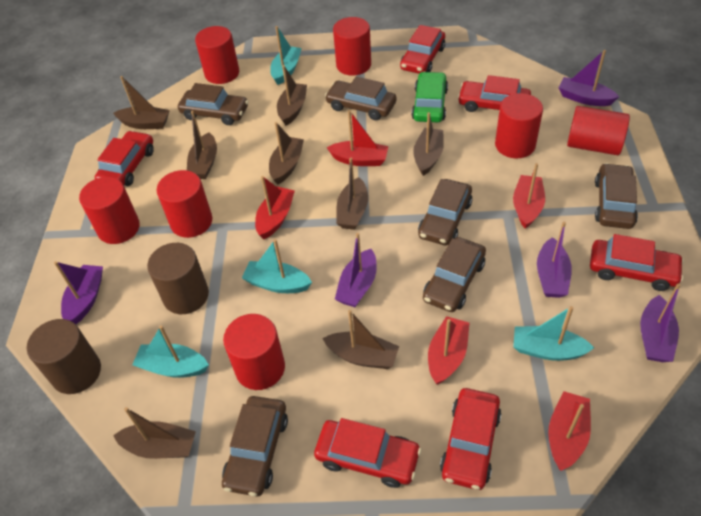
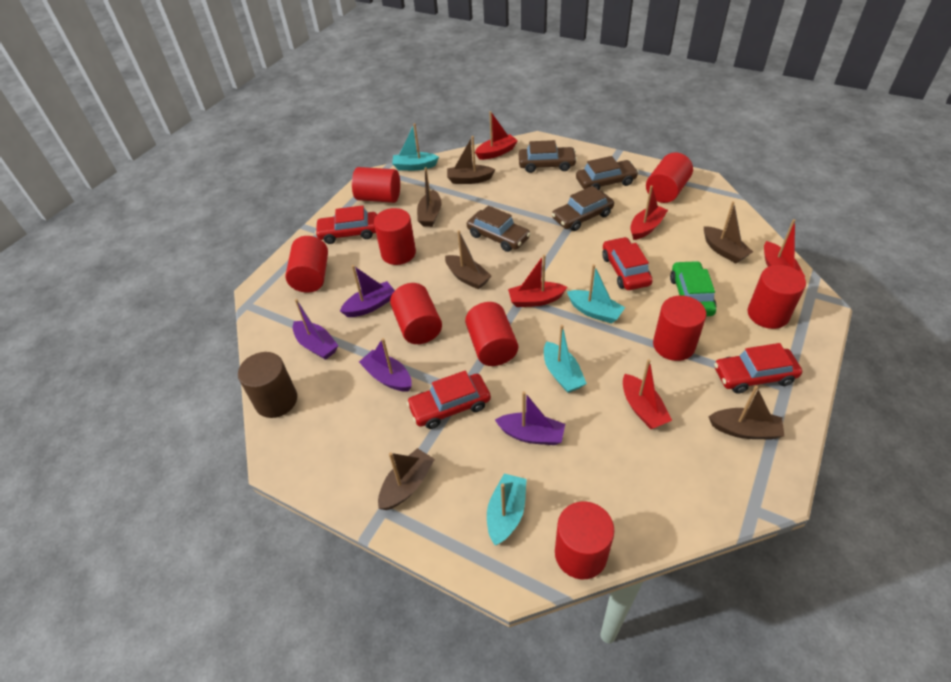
brown boat: [113,76,170,129] [113,407,196,459] [187,111,217,179] [269,122,304,185] [277,65,307,126] [322,310,399,369] [336,158,368,230] [413,112,444,176] = 8 -> [378,448,435,510] [417,167,441,227] [445,230,491,289] [447,136,495,184] [704,201,753,263] [709,386,784,440] = 6
brown car: [178,83,248,125] [222,396,288,497] [325,76,397,120] [418,179,472,246] [423,237,486,312] [595,163,638,229] = 6 -> [467,206,530,252] [519,140,577,173] [552,186,614,231] [576,156,639,190] = 4
brown cylinder: [27,319,101,394] [147,243,209,314] = 2 -> [238,352,297,418] = 1
purple boat: [54,261,103,324] [335,233,377,307] [537,222,572,298] [558,50,619,106] [640,283,681,362] = 5 -> [293,299,339,360] [340,265,395,317] [359,338,412,391] [495,391,565,445] = 4
red car: [95,131,154,186] [314,418,421,488] [400,25,445,74] [440,388,502,490] [458,75,531,112] [590,234,684,291] = 6 -> [315,205,377,244] [407,371,491,429] [602,237,653,290] [714,343,802,394] = 4
red cylinder: [79,177,140,244] [157,170,212,238] [195,26,239,84] [223,314,285,390] [333,17,371,76] [495,93,543,158] [567,106,630,155] = 7 -> [285,236,328,293] [352,167,400,203] [374,208,416,265] [390,283,442,344] [465,302,518,366] [555,501,614,579] [646,153,693,203] [653,296,706,361] [748,265,806,329] = 9

